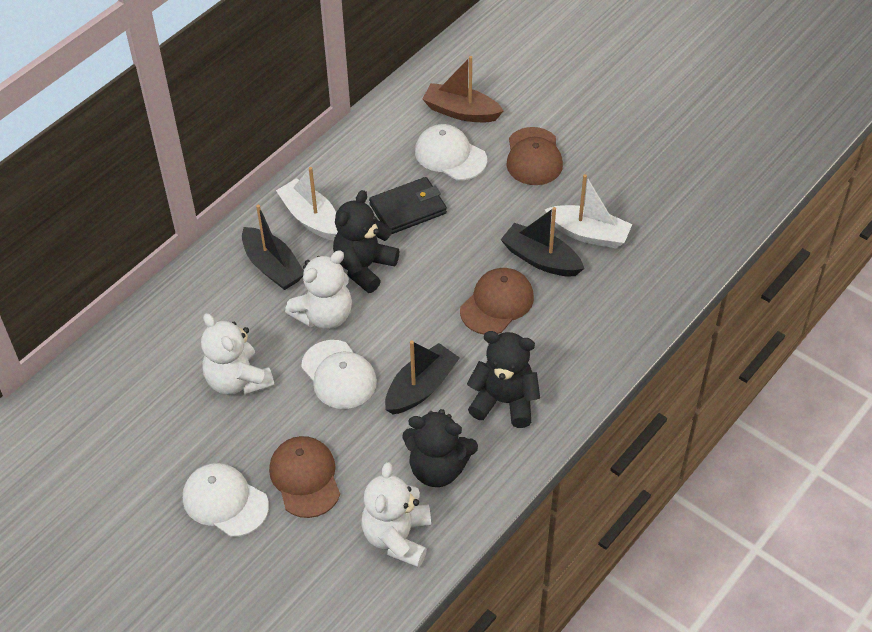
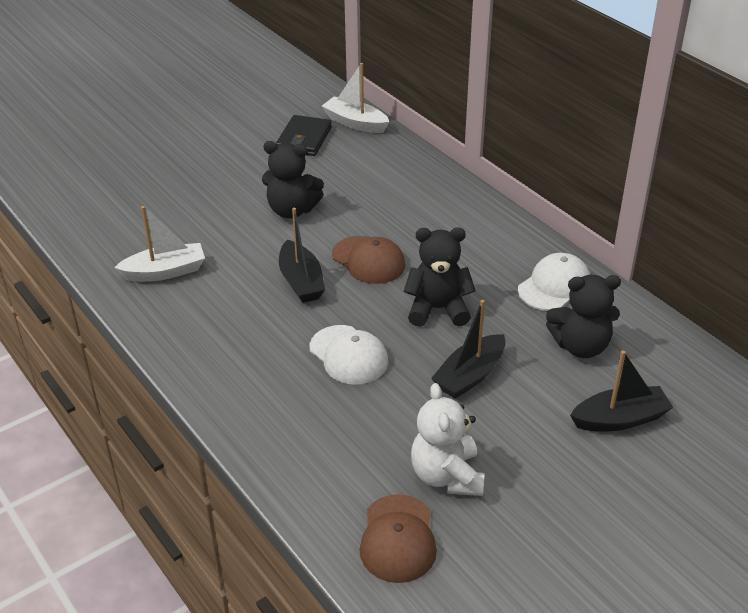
brown boat: [422,56,504,122] = 1 -> none = 0
brown cap: [269,436,340,518] [460,268,534,335] [506,127,563,185] = 3 -> [332,236,406,284] [360,494,437,583] = 2
white cap: [183,463,269,537] [301,340,377,409] [415,124,487,180] = 3 -> [310,325,388,385] [518,253,590,311] = 2
white teddy bear: [201,313,275,395] [285,250,352,329] [361,462,431,568] = 3 -> [411,383,485,496] = 1

